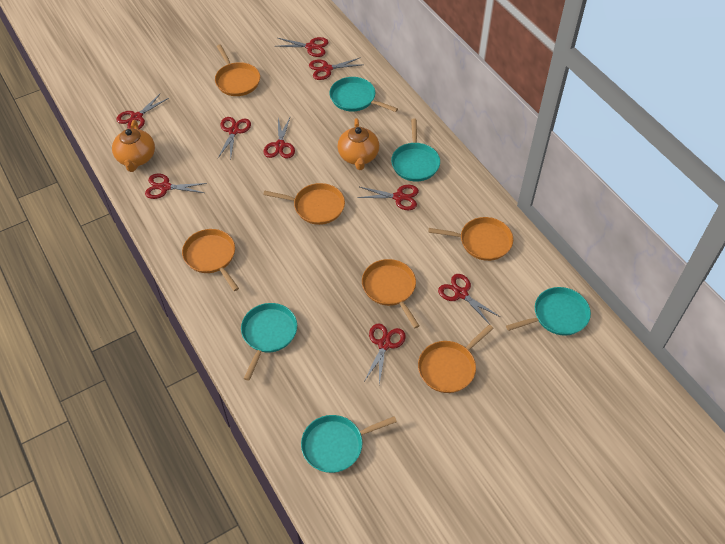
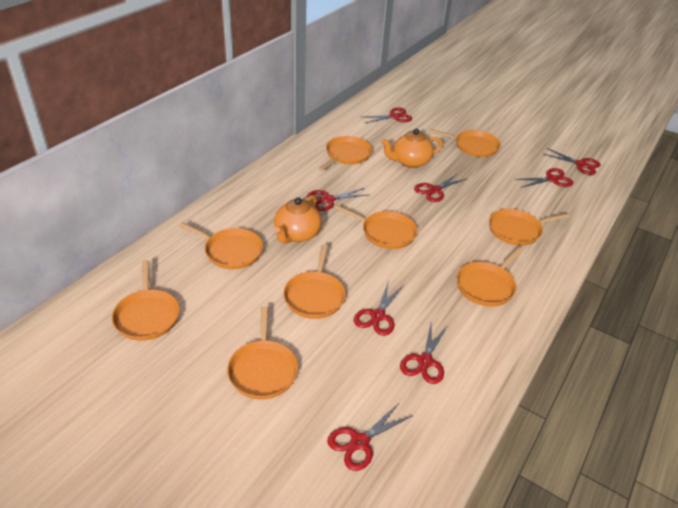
orange pan: [182,229,239,291] [215,44,260,96] [263,183,345,225] [362,259,420,328] [418,324,494,393] [428,217,513,261] = 6 -> [112,260,180,341] [179,222,263,269] [227,306,298,400] [283,244,346,319] [318,136,372,171] [335,205,417,249] [429,129,501,157] [457,247,523,307] [489,209,570,246] = 9
red scissors: [116,93,169,129] [145,174,207,199] [218,117,251,158] [264,118,295,158] [276,37,329,57] [309,57,361,80] [357,185,419,210] [365,323,406,385] [438,274,500,324] = 9 -> [307,188,368,211] [327,403,413,471] [354,280,403,336] [363,108,412,123] [400,324,448,384] [414,174,466,202] [515,168,574,188] [543,148,601,175] = 8
turquoise pan: [241,303,297,381] [301,415,397,473] [329,77,398,112] [391,119,440,182] [506,287,591,336] = 5 -> none = 0

